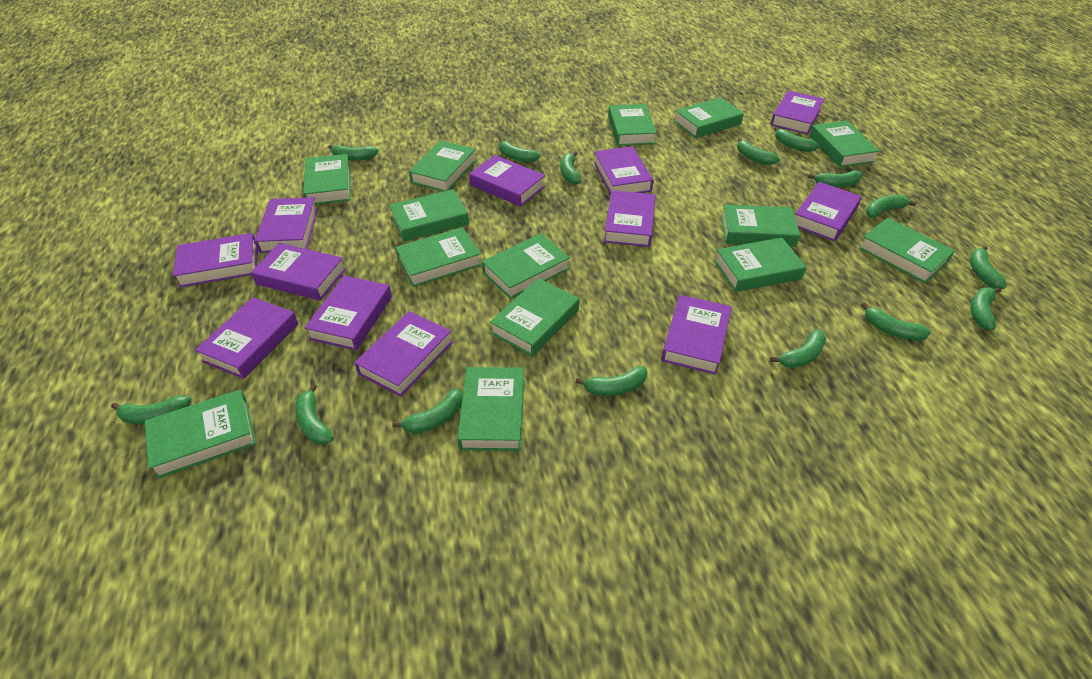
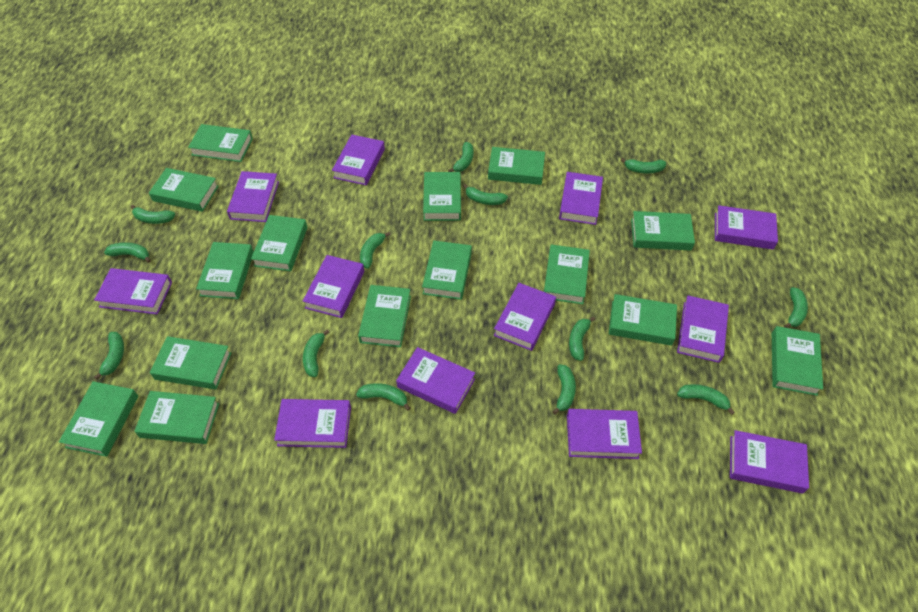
green banana: [111,396,191,424] [295,384,333,444] [328,145,378,161] [393,389,463,434] [499,139,540,163] [561,151,581,184] [576,366,647,396] [737,138,780,165] [770,329,826,368] [774,127,819,152] [808,170,862,187] [861,302,931,341] [866,195,917,218] [970,246,1007,289] [970,287,1001,330] = 15 -> [94,332,124,380] [104,242,151,263] [131,205,176,224] [303,330,329,377] [356,383,411,411] [360,232,391,269] [448,142,473,172] [463,184,508,205] [552,364,576,415] [569,317,595,361] [620,158,666,173] [677,384,735,415] [784,287,808,328] = 13
green book: [145,389,256,479] [303,154,351,204] [389,189,469,242] [395,227,482,287] [409,141,476,191] [457,367,524,451] [482,234,570,299] [490,278,579,357] [608,104,657,146] [674,97,744,138] [714,237,807,292] [721,204,800,247] [809,121,879,167] [859,218,955,283] = 14 -> [59,381,138,457] [134,391,219,444] [149,168,219,212] [150,336,231,389] [188,124,253,162] [196,242,254,299] [251,215,308,271] [358,285,411,347] [422,241,472,300] [423,172,461,221] [488,147,545,185] [544,245,590,304] [609,294,677,345] [631,211,695,251] [772,326,823,396] = 15

